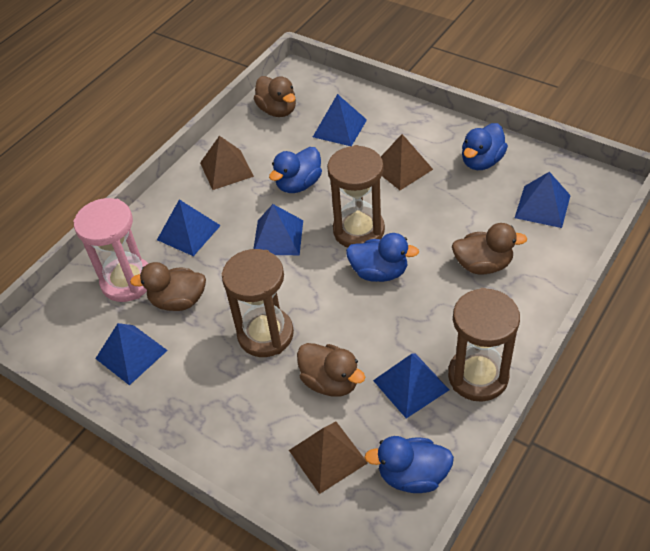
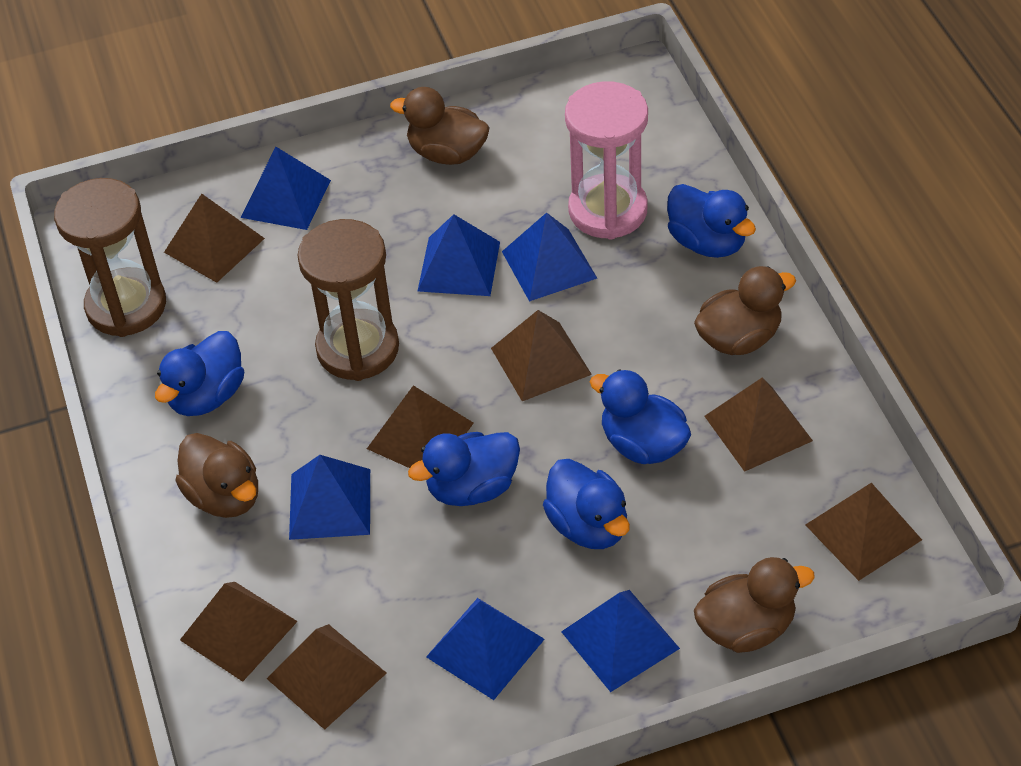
blue duck: [269,147,322,193] [346,233,419,282] [364,436,454,493] [462,123,508,170] = 4 -> [155,331,244,416] [408,432,520,506] [543,459,630,549] [590,369,691,464] [667,184,756,258] = 5
brown hourglass: [222,249,294,357] [327,145,385,248] [448,288,520,402] = 3 -> [54,178,166,337] [297,219,399,381] = 2
brown pyramid: [200,136,254,190] [289,422,368,494] [381,134,433,190] = 3 -> [164,194,265,283] [180,582,298,682] [267,624,387,730] [367,385,474,468] [491,310,592,401] [704,377,813,472] [805,483,922,581] = 7

